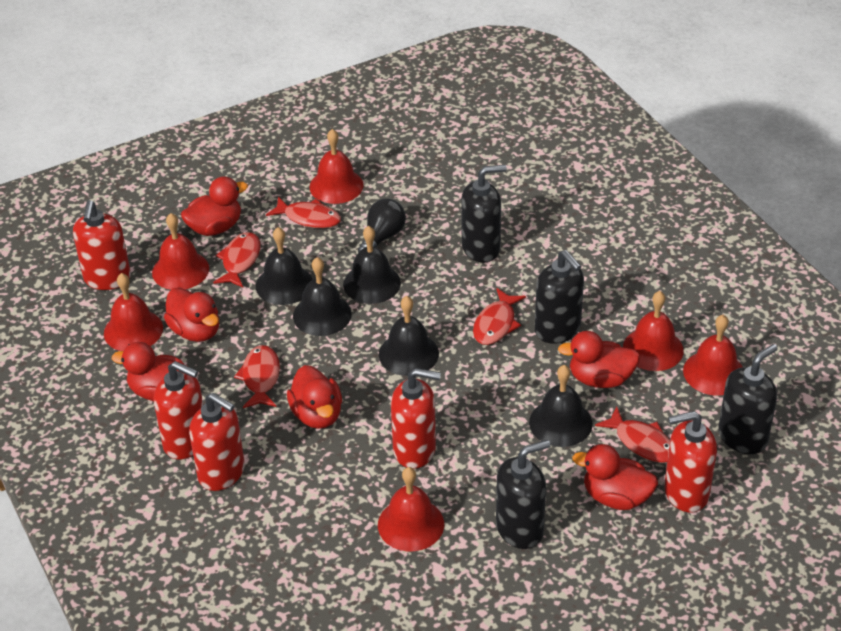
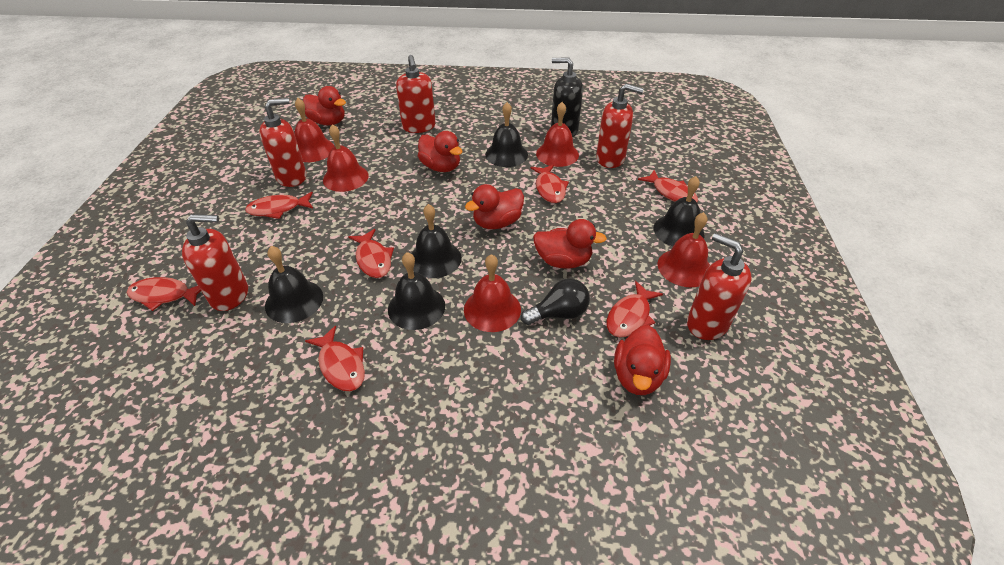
black soap dispenser: [461,165,507,263] [496,440,551,549] [535,250,584,344] [718,344,778,454] = 4 -> [551,58,583,137] = 1
red bell: [104,273,163,351] [152,213,209,290] [309,129,364,204] [378,467,444,551] [623,291,684,371] [683,315,743,395] = 6 -> [294,98,335,162] [323,124,369,192] [464,254,521,332] [536,102,579,167] [657,212,710,287] = 5
red duck: [112,342,187,401] [164,287,219,342] [181,176,248,236] [287,365,342,429] [558,331,640,388] [572,444,658,510] = 6 -> [303,86,346,126] [418,131,463,172] [465,184,524,229] [533,219,607,269] [614,325,671,395] = 5
red fish: [213,232,260,287] [234,345,280,408] [266,196,341,228] [473,288,526,345] [595,406,670,463] = 5 -> [126,277,201,311] [245,192,313,219] [305,326,365,391] [348,229,394,278] [531,164,569,203] [607,281,663,337] [638,170,698,202] = 7

